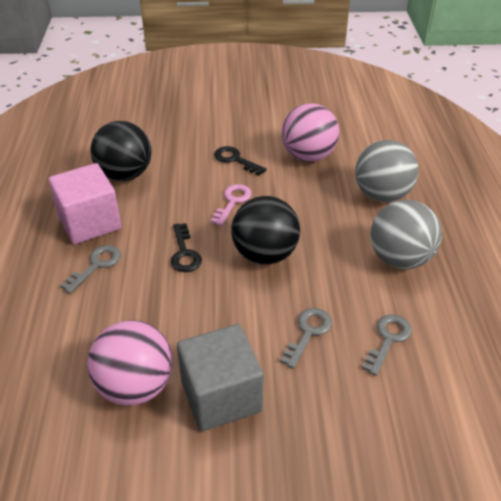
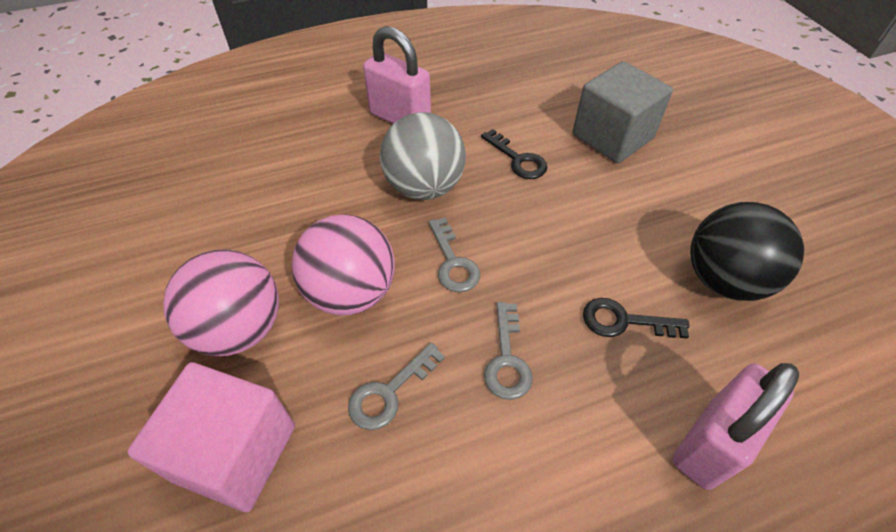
black ball: [90,121,151,181] [231,196,300,265] = 2 -> [690,202,804,301] = 1
grey ball: [355,140,419,202] [371,200,442,269] = 2 -> [380,112,466,200] = 1
pink key: [211,184,252,226] = 1 -> none = 0
pink padlock: none = 0 -> [363,26,431,124] [672,363,799,490] = 2

